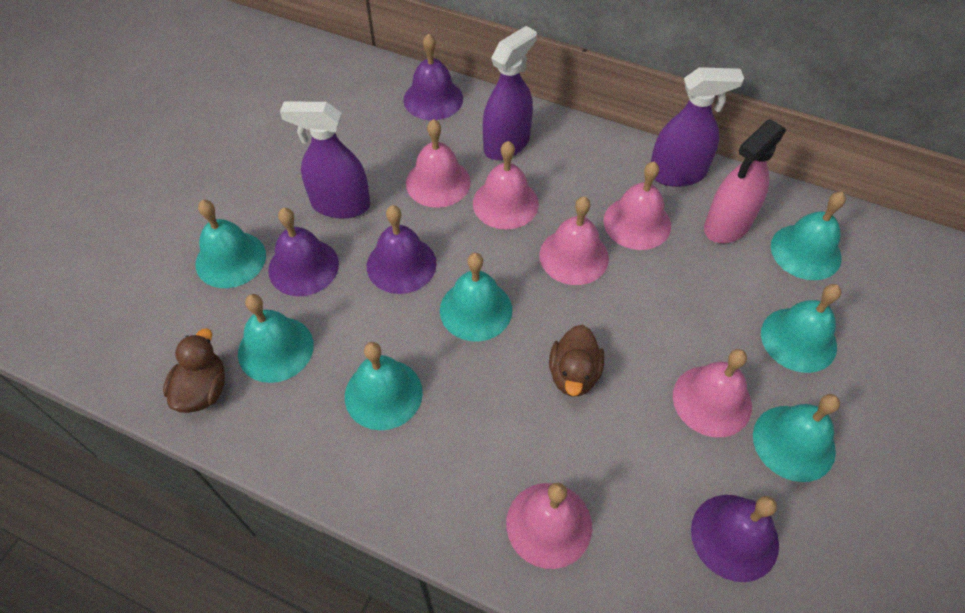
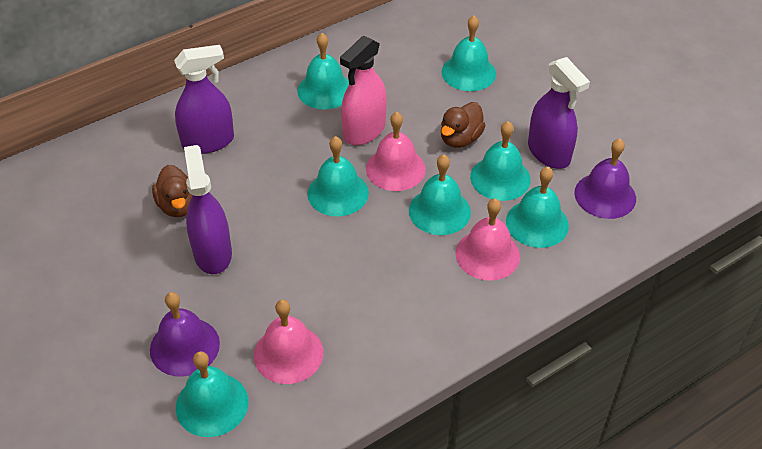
pink bell: [406,119,471,208] [473,141,539,229] [506,483,592,569] [539,197,609,285] [603,162,671,250] [673,349,752,437] = 6 -> [254,300,323,384] [366,112,426,191] [456,199,520,281] = 3
purple bell: [268,208,339,296] [367,205,437,294] [404,33,463,120] [691,495,779,582] = 4 -> [150,292,220,377] [574,139,636,219] = 2

